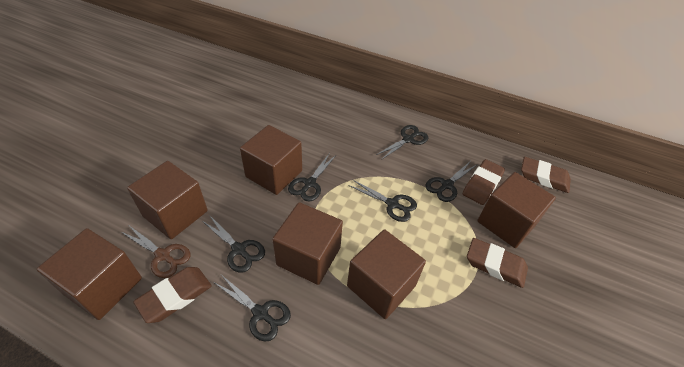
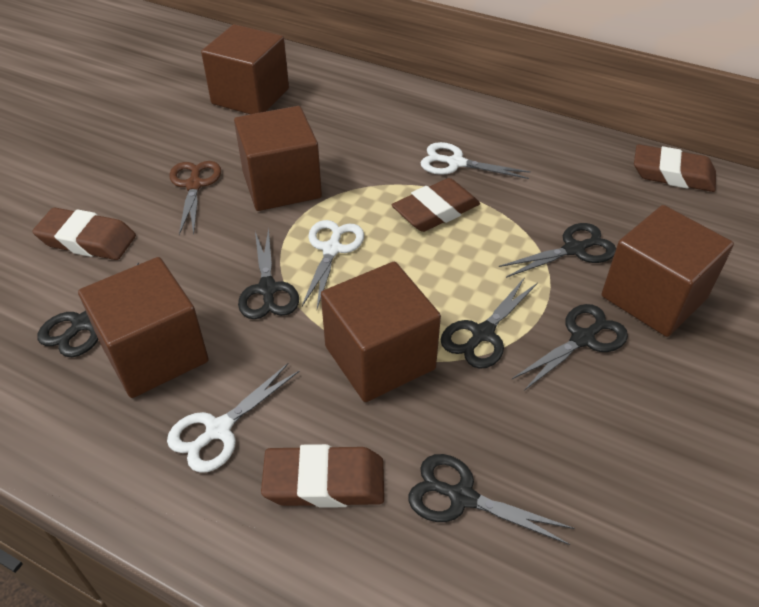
brown cube: [37,228,142,320] [127,161,208,239] [240,125,302,195] [272,202,343,285] [347,229,426,319] [477,172,556,248] = 6 -> [78,257,209,398] [201,24,289,114] [234,106,322,211] [321,262,441,402] [602,205,734,337] = 5
white scissors: none = 0 -> [167,363,300,473] [302,220,364,309] [421,142,531,179] = 3

